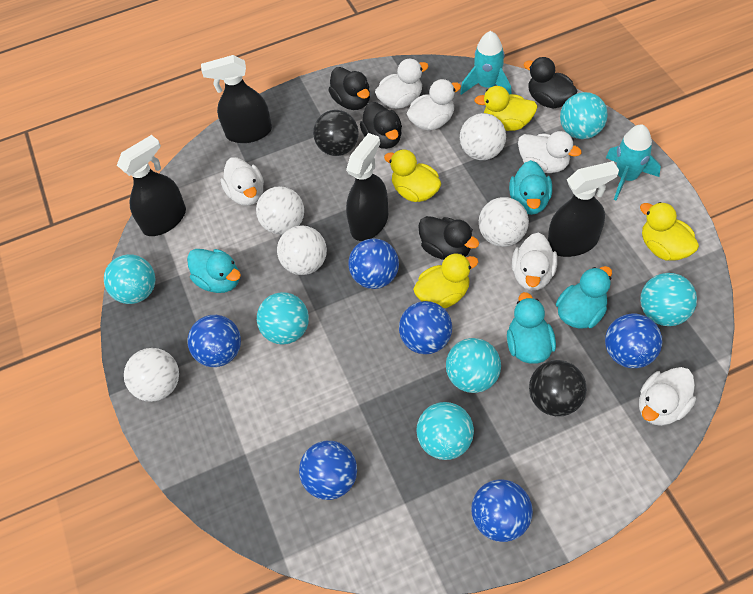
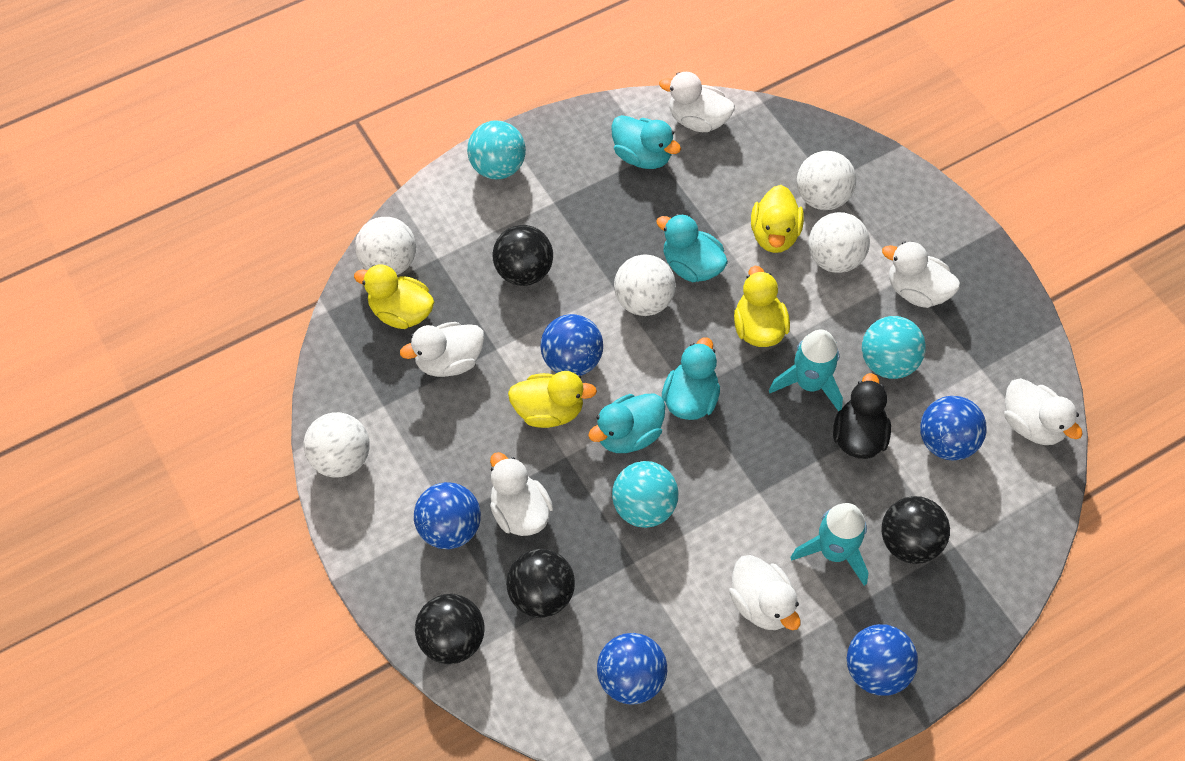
black ball: [313,110,359,156] [529,360,587,416] = 2 -> [415,594,485,664] [492,225,553,286] [506,549,575,618] [881,496,950,564] = 4
black duck: [328,67,370,110] [360,102,402,149] [418,216,479,260] [523,57,577,109] = 4 -> [833,373,891,459] = 1
black spray bottle: [117,135,186,236] [201,55,272,143] [346,133,388,241] [548,161,619,257] = 4 -> none = 0
blue ball: [188,315,241,367] [299,441,357,500] [348,238,399,289] [399,301,452,354] [471,479,533,542] [605,314,662,368] = 6 -> [414,482,481,549] [541,314,603,376] [597,633,667,704] [847,624,918,696] [920,396,987,460] = 5
turquoise ball: [104,254,155,304] [257,292,309,345] [416,402,474,460] [446,338,501,393] [560,92,608,139] [640,273,697,326] = 6 -> [467,121,526,179] [612,461,679,528] [862,316,926,379] = 3

